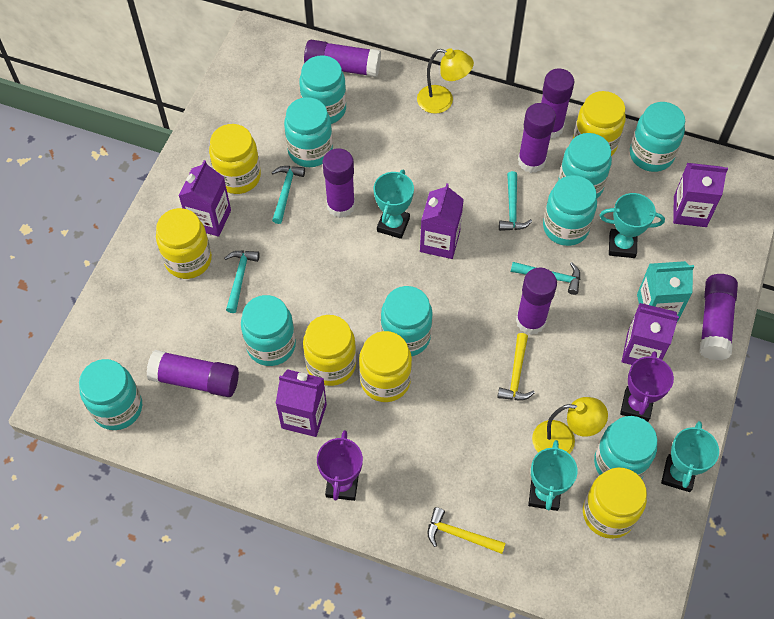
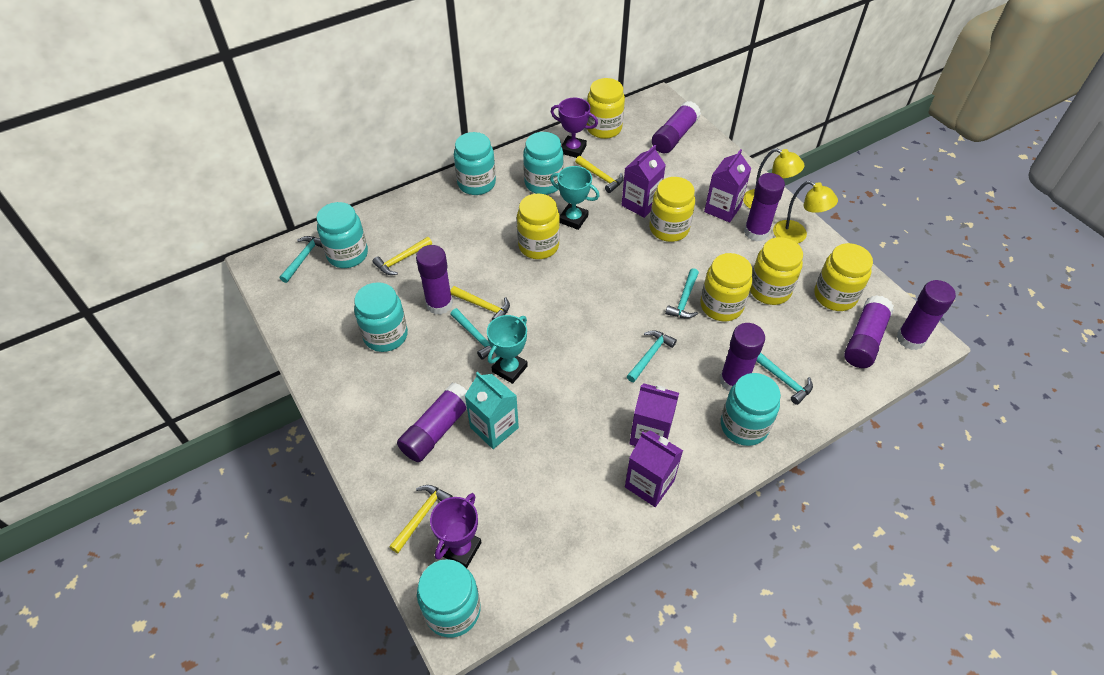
purple carton: [179,160,231,237] [276,369,327,437] [420,183,464,259] [622,303,679,365] [673,163,728,227] = 5 -> [621,145,666,218] [625,430,683,507] [629,383,679,446] [704,149,751,222] = 4
turquoise hammer: [224,251,260,313] [272,166,305,224] [499,171,532,231] [511,262,580,295] = 4 -> [280,236,323,283] [450,308,492,360] [627,330,677,382] [665,268,699,319] [756,353,813,405] = 5
turquoise jar: [79,359,142,430] [241,295,296,366] [284,97,333,167] [299,55,346,124] [381,286,433,356] [543,175,597,246] [558,133,612,198] [594,416,657,479] [630,102,685,172] = 9 -> [316,202,368,268] [354,282,408,352] [417,559,481,638] [454,132,496,195] [523,132,563,195] [721,373,781,446] = 6
turquoise trophy: [374,170,414,239] [528,440,578,511] [600,193,665,258] [661,421,719,492] = 4 -> [487,315,528,384] [550,166,599,230] = 2
yellow hammer: [428,507,506,554] [497,333,535,400] = 2 -> [373,237,432,275] [389,485,453,553] [451,286,510,320] [575,156,624,193] = 4

